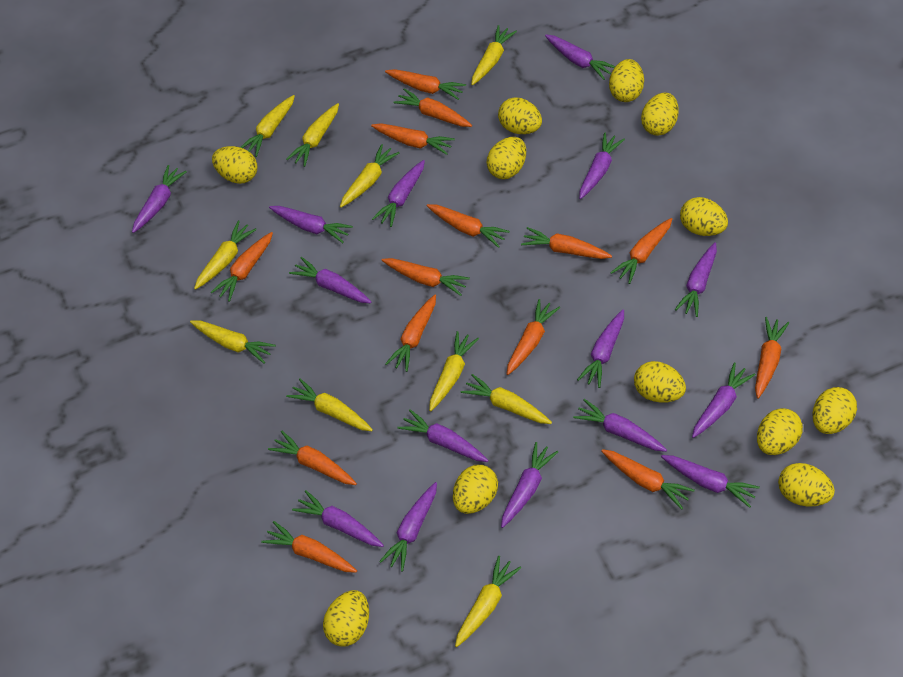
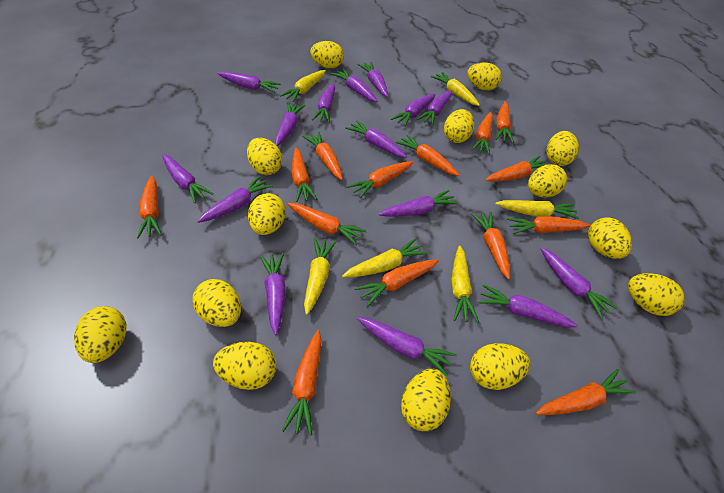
yellow carrot: [190,320,276,364] [194,221,257,290] [240,95,295,157] [286,103,339,167] [286,379,373,431] [340,144,400,208] [429,331,479,411] [455,556,521,647] [461,374,552,424] [471,25,517,85] = 10 -> [280,70,326,102] [304,238,337,315] [342,238,428,278] [431,72,480,106] [451,246,479,323] [495,200,579,219] = 6
yellow egg: [212,146,257,184] [323,590,369,646] [453,465,498,514] [487,137,526,179] [498,98,542,134] [609,59,644,102] [634,361,686,403] [641,92,679,136] [680,197,728,236] [757,408,803,455] [778,463,835,506] [812,387,857,434] = 12 -> [74,306,127,363] [193,279,241,327] [213,342,276,390] [247,137,282,175] [248,193,286,235] [310,41,344,68] [401,369,451,431] [444,109,474,143] [467,62,502,91] [470,343,530,390] [528,164,567,198] [547,131,579,166] [588,217,632,259] [628,273,685,316] = 14

